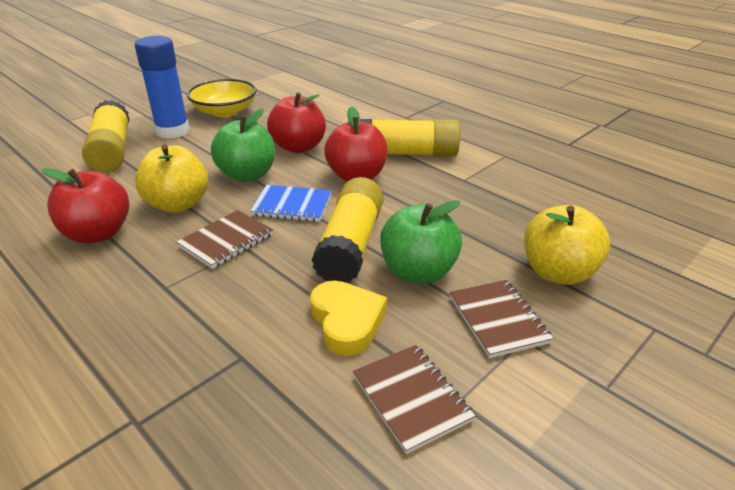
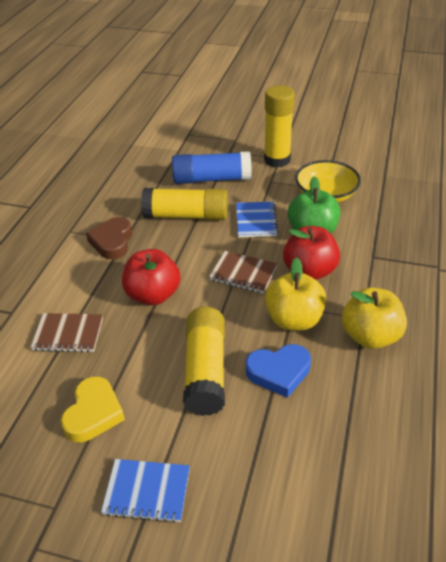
blue heart: none = 0 -> [246,344,311,398] = 1
blue notebook: [250,185,332,222] = 1 -> [101,459,190,523] [236,202,279,237] = 2
brown heart: none = 0 -> [86,217,132,259] = 1
brown notebook: [177,210,273,269] [353,345,475,454] [449,280,554,358] = 3 -> [30,313,103,353] [209,251,277,293] = 2
green apple: [211,108,275,182] [380,200,462,284] = 2 -> [288,176,340,234] = 1
red apple: [42,168,129,244] [267,92,326,153] [324,106,388,182] = 3 -> [122,249,180,305] [283,226,340,280] = 2

